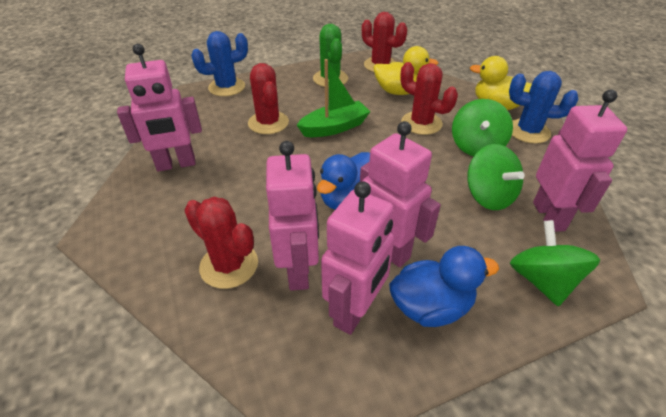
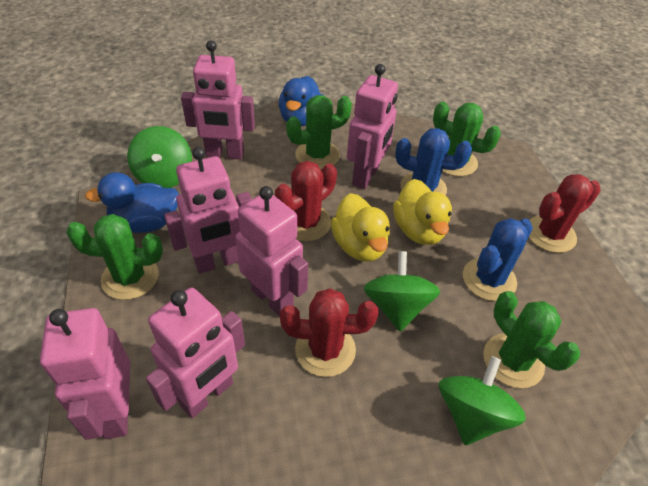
green boat: [297,59,370,137] = 1 -> none = 0
green cactus: [313,24,348,87] = 1 -> [66,214,163,300] [286,95,352,170] [433,102,501,176] [483,291,580,388] = 4
pink robot: [117,44,202,171] [266,141,319,291] [321,181,394,335] [360,121,441,267] [533,90,627,232] = 5 -> [40,308,130,440] [146,288,245,418] [164,147,252,274] [181,40,255,160] [235,186,308,317] [347,64,398,189] = 6
red cactus: [184,197,258,289] [248,63,289,134] [362,12,407,72] [400,62,458,135] = 4 -> [275,161,337,241] [280,288,378,377] [529,174,601,253] = 3

